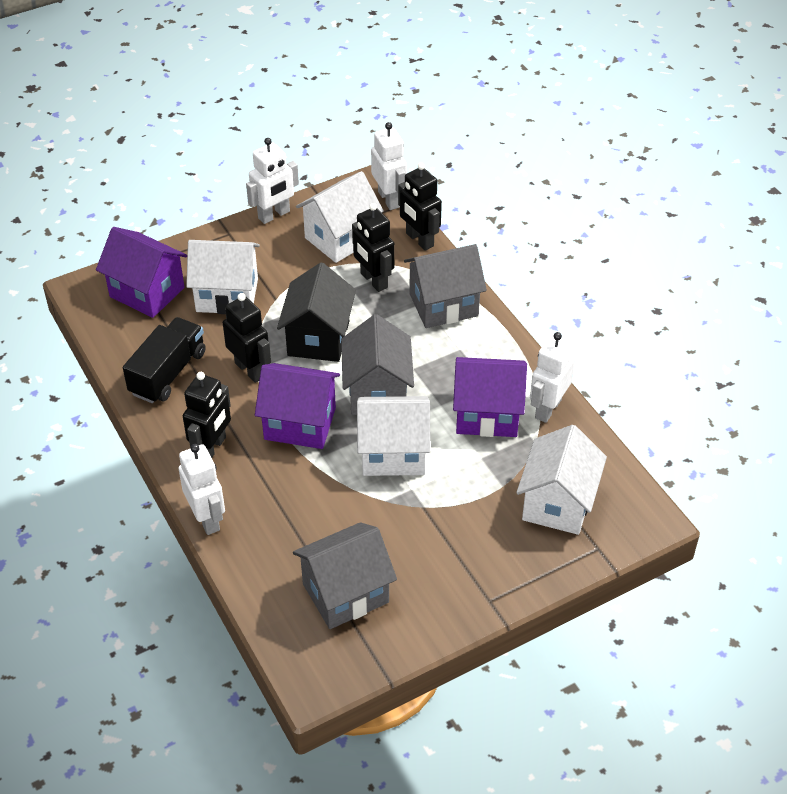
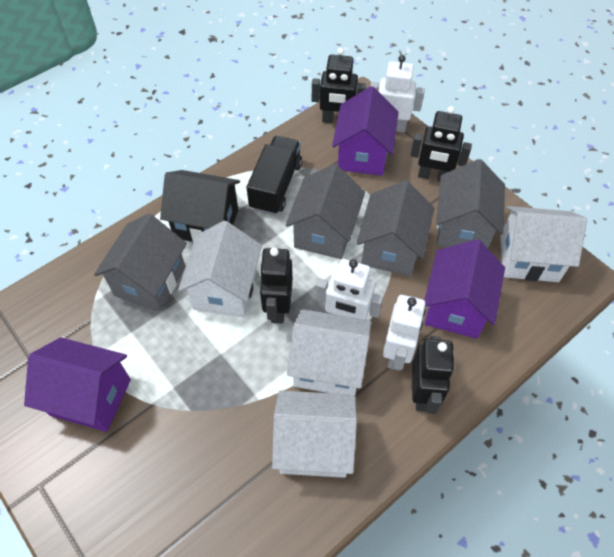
grey house: [293,522,397,629] [341,314,414,415] [404,244,487,328] = 3 -> [94,214,187,312] [286,164,365,259] [357,180,434,276] [436,159,505,248] = 4
white robot: [178,444,225,535] [246,138,299,224] [371,122,407,210] [530,332,575,423] = 4 -> [316,259,383,320] [370,55,425,132] [383,295,426,371] = 3

